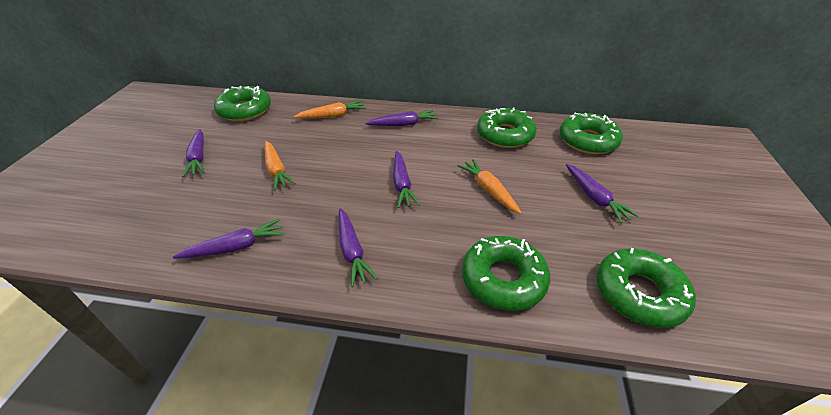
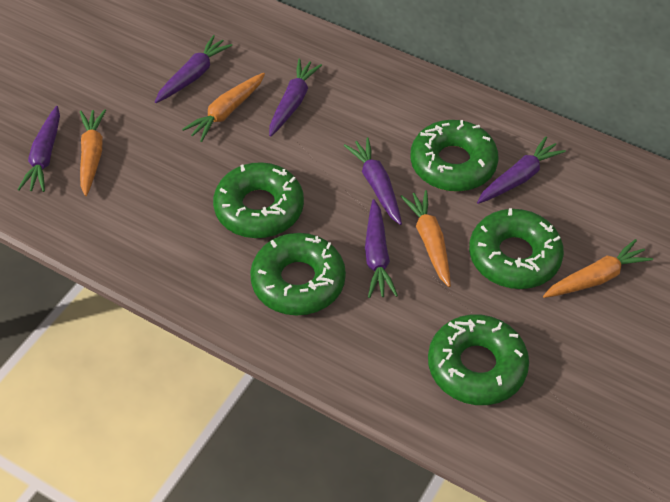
orange carrot: [265,141,296,191] [294,100,366,119] [457,159,522,214] = 3 -> [80,109,106,196] [182,73,265,142] [400,190,451,287] [543,239,653,298] = 4

